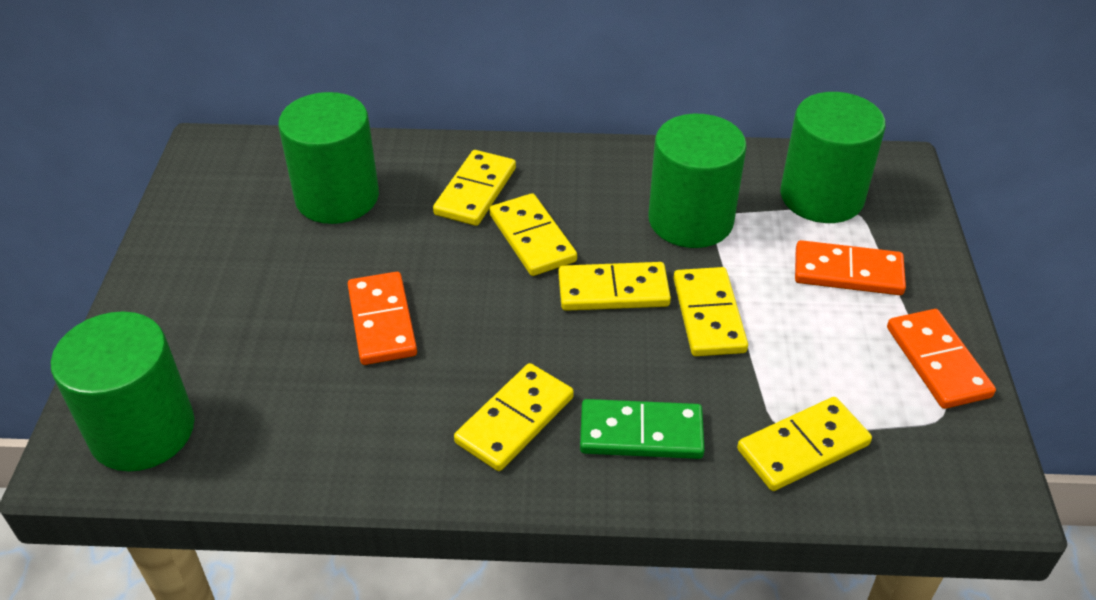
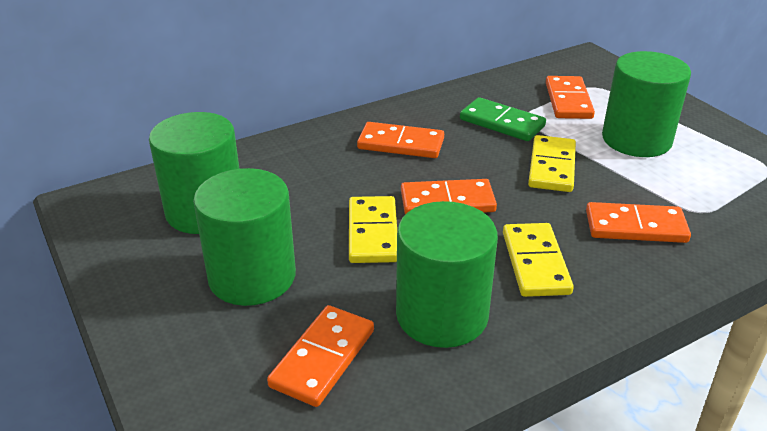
orange domino: [348,272,417,365] [795,240,906,295] [887,309,996,409] = 3 -> [267,305,374,407] [357,122,444,158] [401,179,497,215] [546,76,595,119] [586,202,691,243] = 5
yellow domino: [433,150,516,226] [454,363,574,471] [490,193,577,276] [558,262,671,311] [673,267,748,356] [737,397,872,491] = 6 -> [349,196,397,263] [503,223,574,297] [528,135,576,192] = 3

